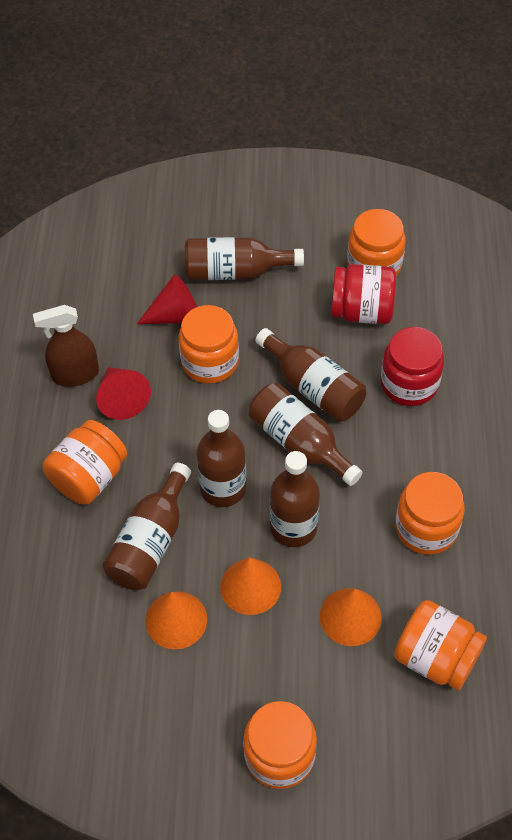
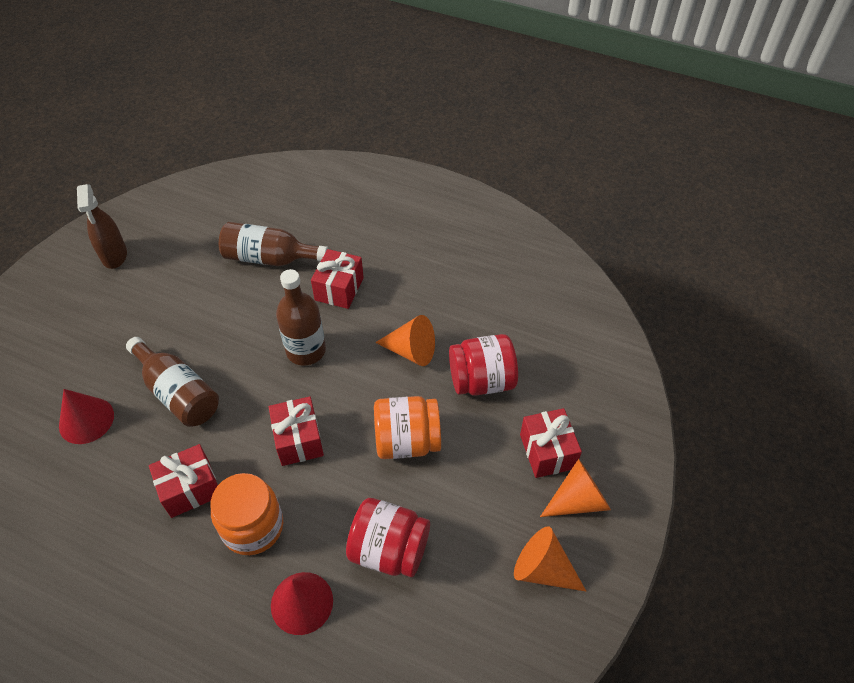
brown bottle: [103,463,191,590] [185,237,304,280] [196,410,246,507] [249,383,363,486] [256,328,366,422] [270,451,320,547] = 6 -> [126,337,219,427] [219,222,328,266] [276,269,326,365] = 3
orange jar: [43,420,127,505] [178,305,239,384] [243,701,317,789] [347,209,406,277] [394,600,487,691] [395,472,465,555] = 6 -> [210,473,283,555] [374,396,441,459] = 2
red gift: none = 0 -> [149,444,218,518] [269,396,324,466] [311,249,364,309] [520,408,582,478] = 4

